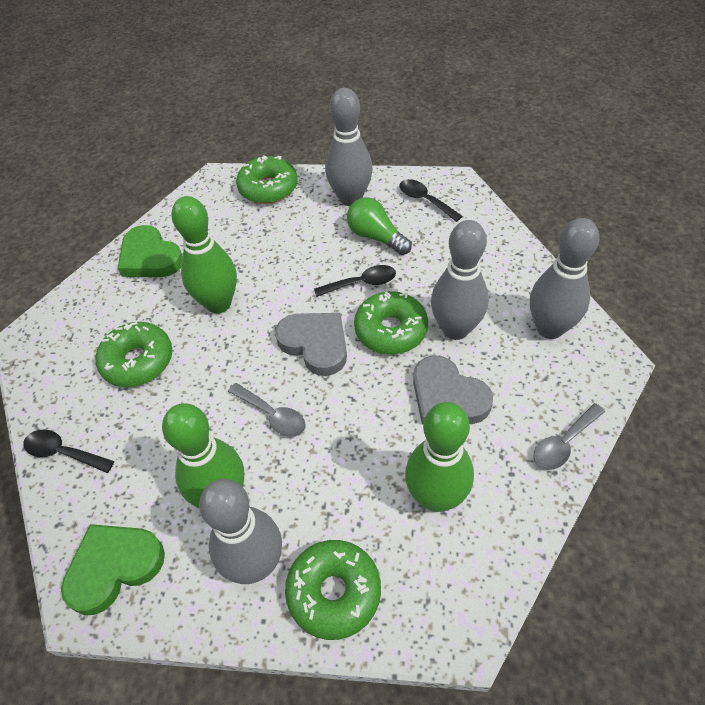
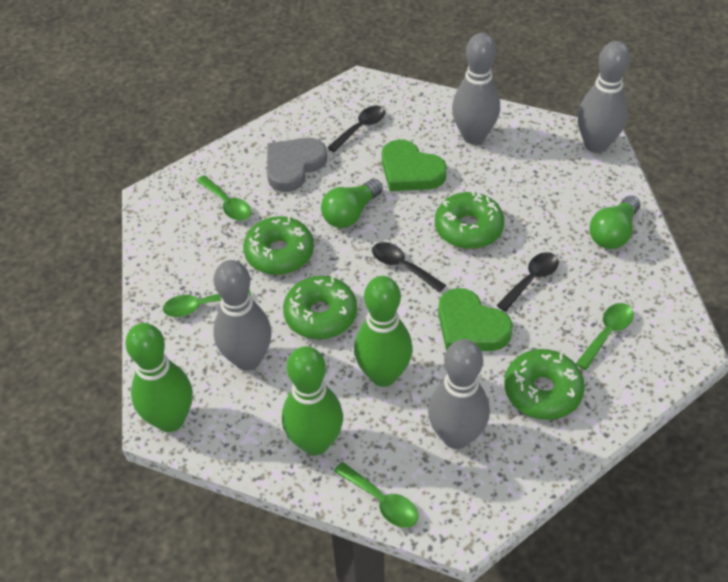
green light bulb: [347,197,412,255] = 1 -> [321,179,383,228] [589,196,640,249] = 2
green spoon: none = 0 -> [163,289,251,317] [196,175,251,221] [334,462,418,528] [576,303,634,370] = 4
grey heart: [275,313,347,376] [413,355,493,424] = 2 -> [267,138,327,192] = 1
grey spoon: [228,383,306,437] [533,403,605,470] = 2 -> none = 0

